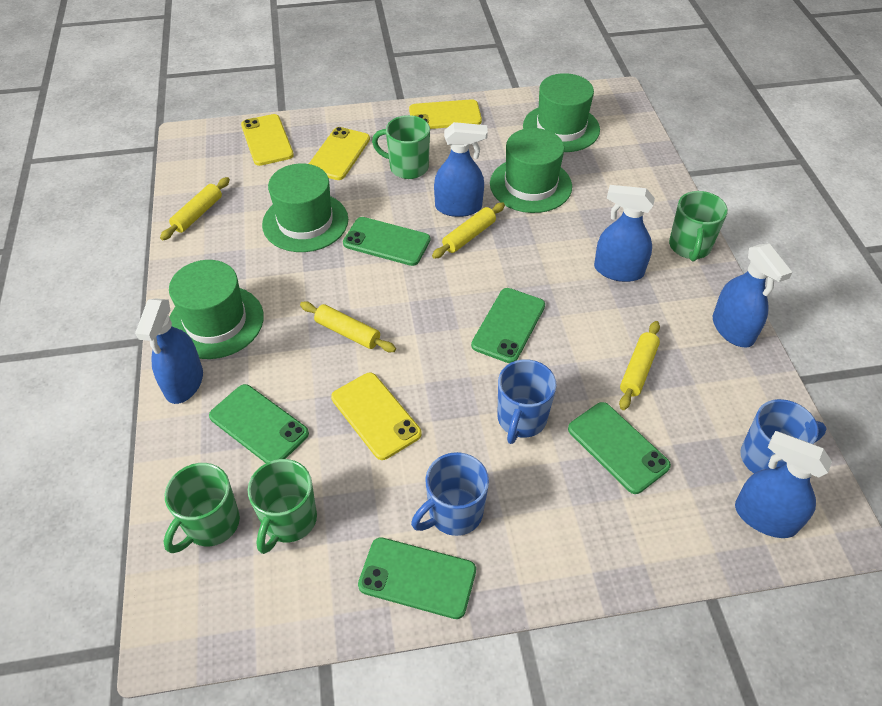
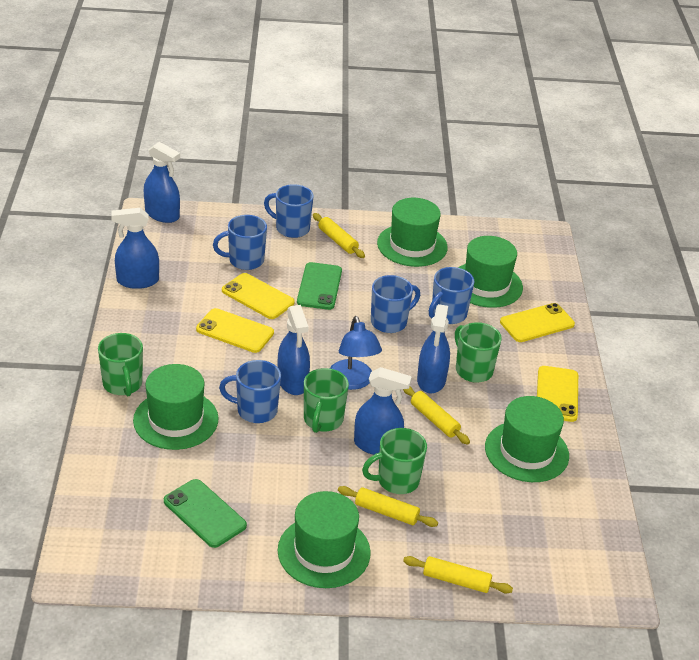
blue lamp: none = 0 -> [330,316,382,390] = 1
blue mug: [411,452,489,536] [498,359,557,444] [740,399,827,473] = 3 -> [213,215,267,270] [219,360,281,423] [264,184,314,238] [371,275,420,333] [429,267,474,324] = 5
green hat: [169,260,264,359] [262,163,348,252] [490,128,572,213] [523,73,600,152] = 4 -> [133,364,219,450] [278,491,371,588] [377,198,448,267] [458,236,523,308] [485,396,569,482] = 5
green phone: [209,384,309,463] [343,217,430,266] [358,537,476,619] [471,288,545,363] [568,402,671,494] = 5 -> [164,479,247,548] [297,262,342,310] = 2

